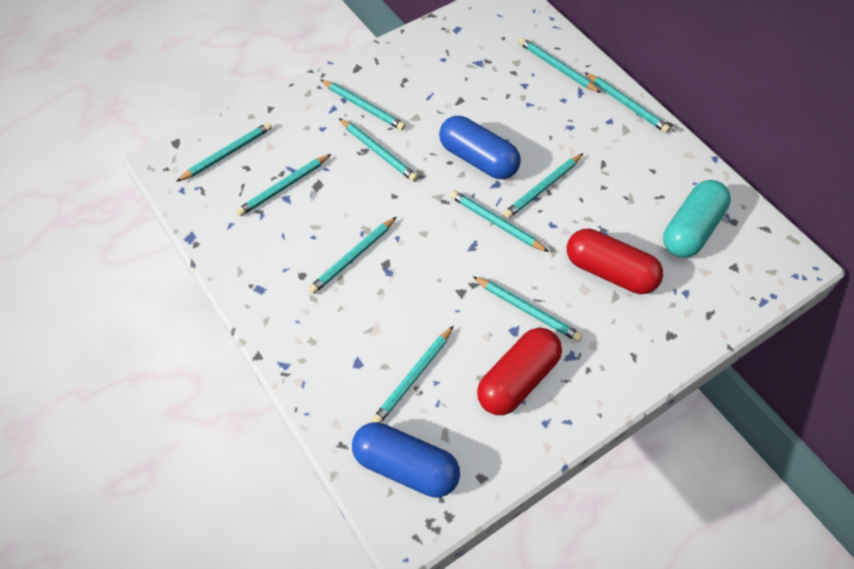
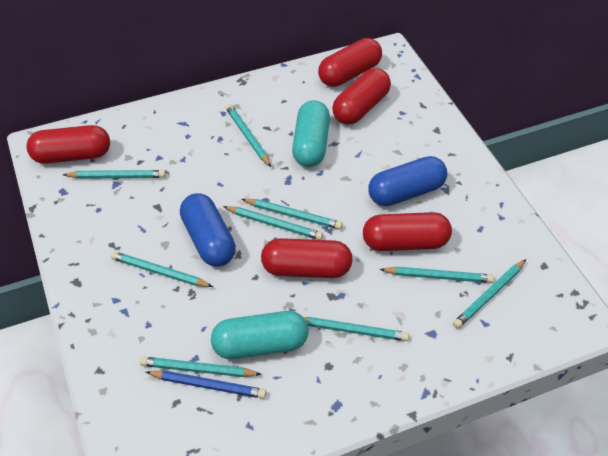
blue pencil: none = 0 -> [146,370,266,399] = 1
red capsule: [477,328,562,415] [567,229,663,294] = 2 -> [26,125,110,164] [261,238,353,278] [318,38,382,87] [332,68,391,125] [363,212,452,251] = 5
turquoise capsule: [663,180,731,258] = 1 -> [211,311,308,359] [292,100,330,167] = 2
turquoise pencil: [176,122,272,182] [236,154,331,216] [308,217,397,294] [320,79,406,131] [339,118,418,182] [372,326,454,423] [450,190,549,252] [473,276,583,342] [503,153,583,219] [519,38,601,93] [585,72,670,133] = 11 -> [63,170,166,179] [110,251,213,287] [140,357,262,377] [223,206,323,240] [225,104,271,167] [242,199,343,229] [304,317,409,341] [380,266,494,283] [453,259,526,329] = 9

